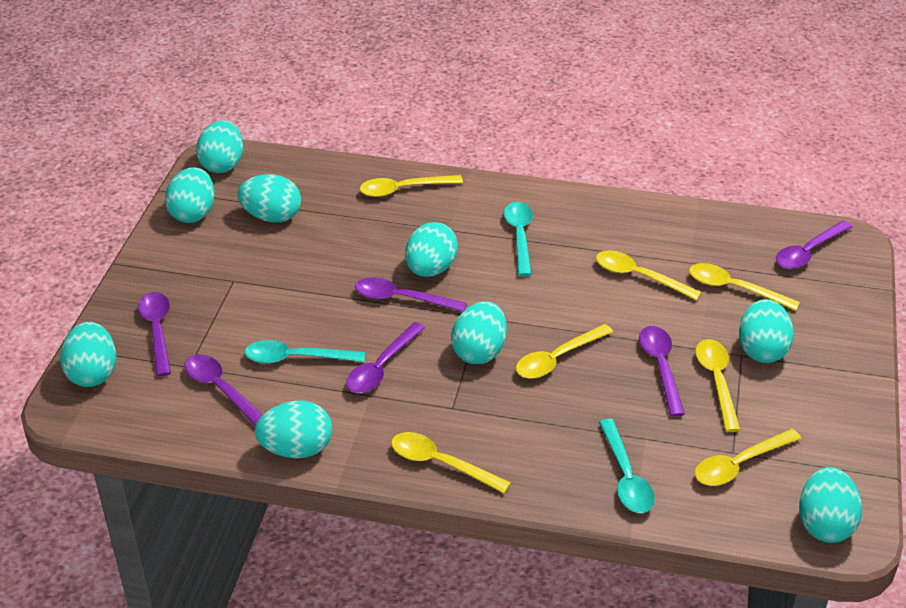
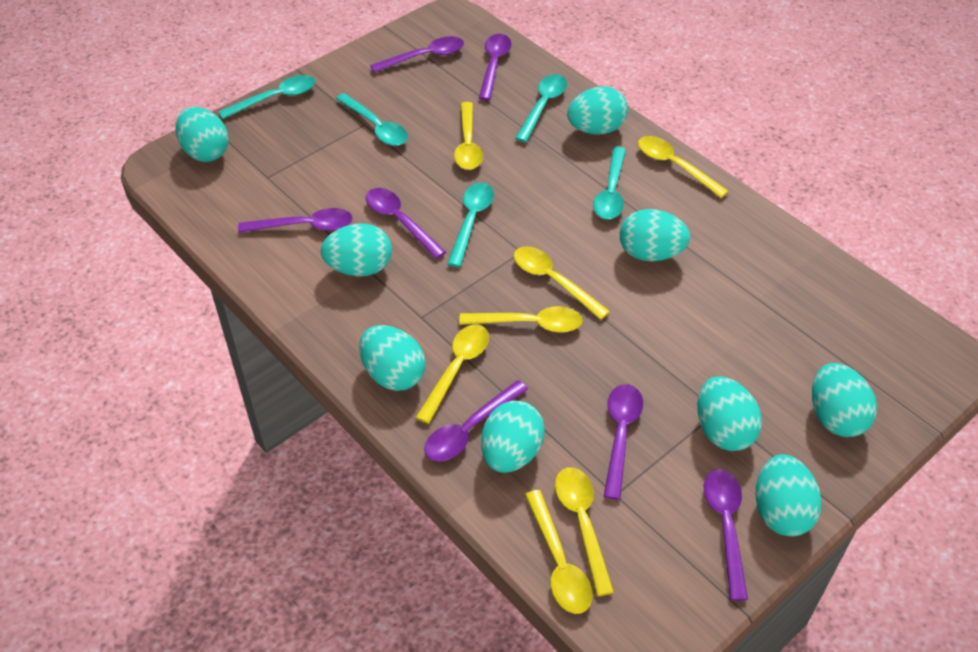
purple spoon: [138,292,171,376] [184,354,263,426] [346,322,425,393] [355,277,467,312] [639,326,685,417] [776,221,852,269] = 6 -> [238,208,352,233] [366,188,446,259] [370,36,464,73] [424,380,528,461] [479,34,511,101] [604,384,643,500] [704,469,748,601] = 7
turquoise spoon: [245,340,365,364] [504,202,533,276] [599,419,655,513] = 3 -> [218,75,315,119] [336,93,408,146] [447,182,494,267] [515,74,567,142] [593,147,626,219] = 5

